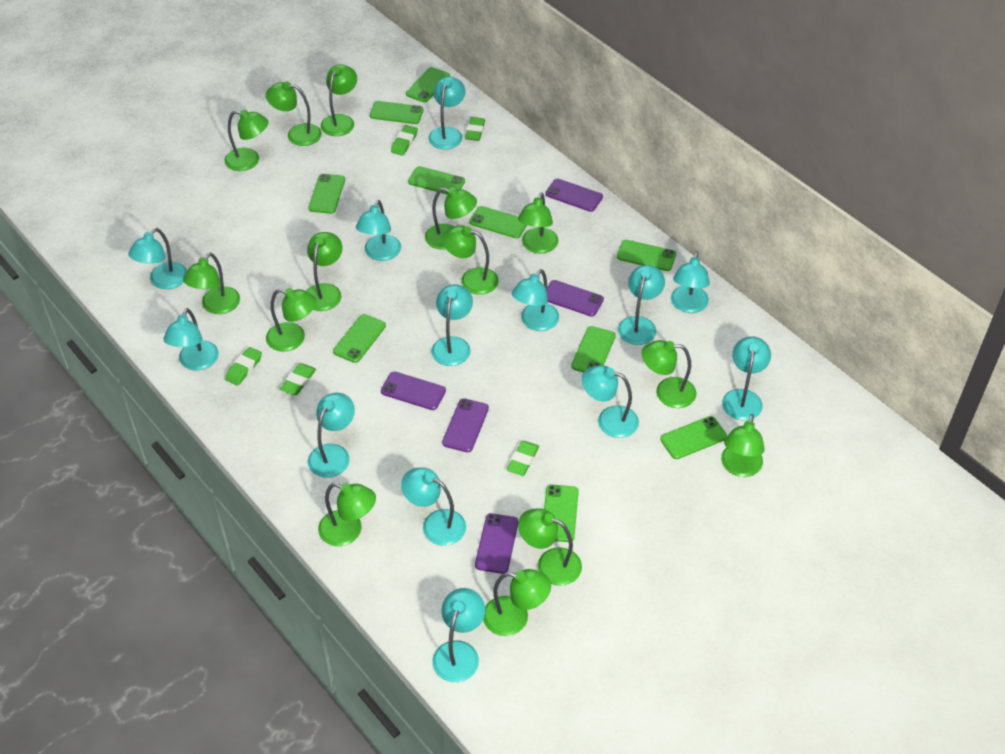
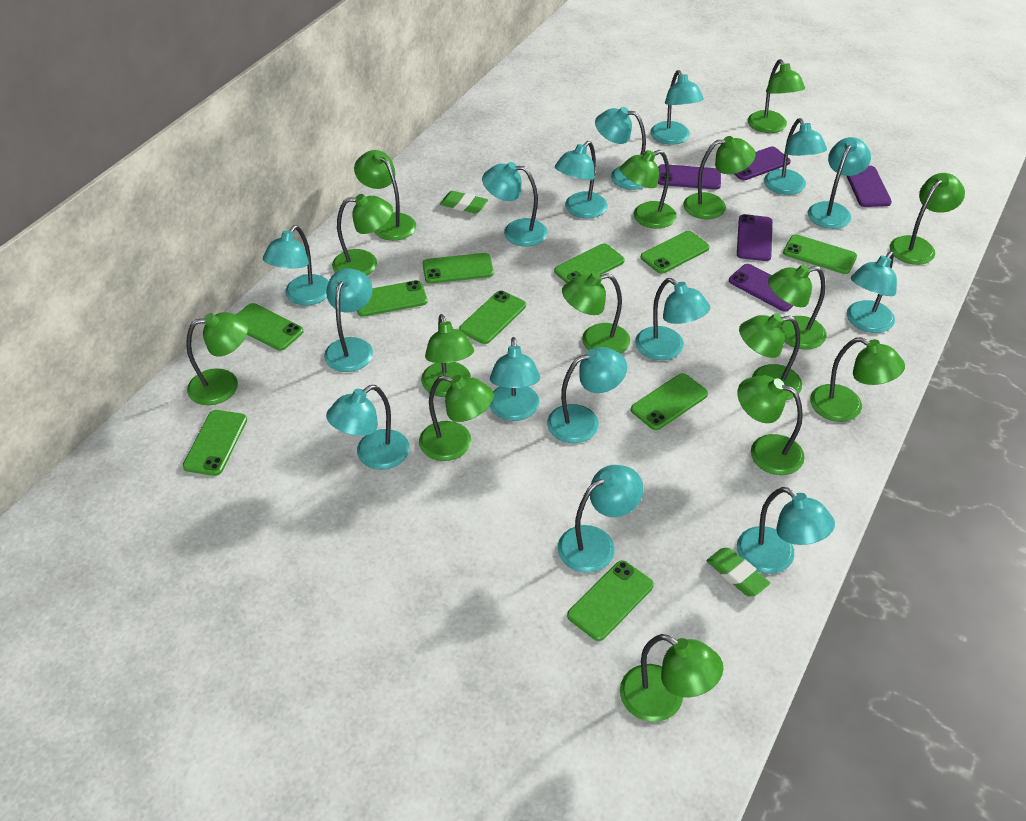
green eraser: [225,347,262,386] [280,363,316,395] [391,125,418,156] [465,117,485,141] [507,441,539,476] = 5 -> [440,191,488,214] [706,548,770,596] = 2
green lamp: [183,253,240,314] [225,109,269,171] [266,81,322,146] [266,288,317,352] [307,232,343,311] [318,483,376,546] [321,64,357,136] [425,187,477,250] [442,225,499,295] [483,569,551,636] [518,192,559,253] [518,508,582,586] [641,340,697,408] [721,414,764,477] = 14 -> [186,312,249,405] [332,194,393,275] [354,150,416,241] [419,375,494,461] [421,314,474,397] [562,272,630,354] [620,150,677,229] [620,634,723,722] [683,136,756,219] [738,375,805,475] [739,313,802,400] [748,59,805,133] [768,264,826,350] [810,337,905,422] [890,173,965,265] = 15
turquoise lamp: [128,228,187,289] [163,308,219,371] [308,393,355,478] [356,200,401,261] [401,467,466,546] [428,76,466,149] [431,284,473,366] [432,588,485,682] [512,269,559,331] [582,365,639,438] [618,265,665,345] [671,251,710,313] [722,336,771,421] = 13 -> [263,225,329,305] [324,268,373,372] [326,385,410,470] [482,162,548,247] [489,337,540,421] [547,347,627,443] [555,141,608,218] [558,465,644,573] [595,107,646,190] [635,278,710,360] [651,70,704,145] [737,487,835,574] [764,118,827,195] [808,137,871,229] [847,252,897,333] = 15

